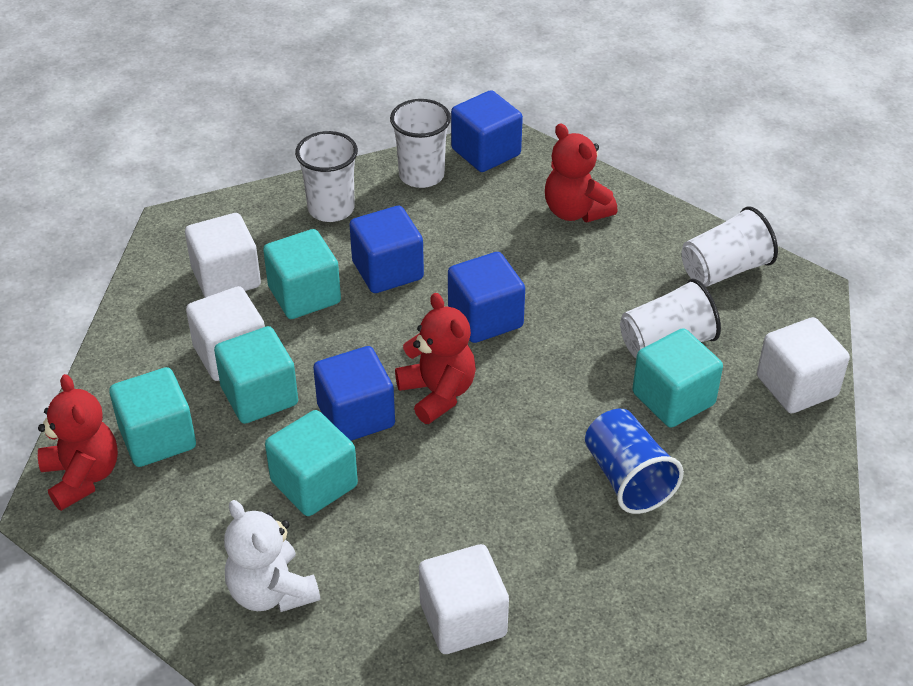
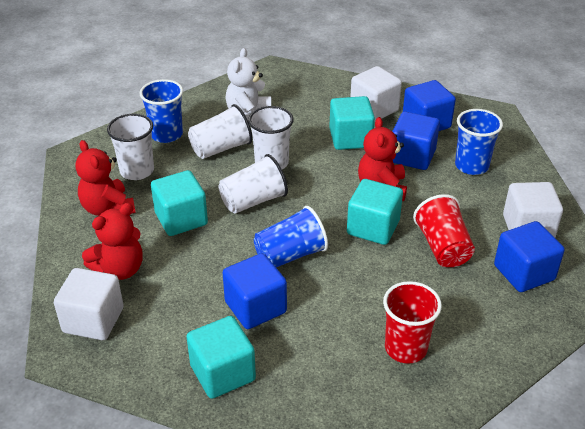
blue cup: [585,409,684,514] = 1 -> [140,79,183,143] [254,206,328,267] [455,109,503,175] = 3
red cup: none = 0 -> [383,281,442,364] [413,194,475,267] = 2
turquoise cube: [109,367,196,467] [214,326,298,424] [263,229,341,319] [265,410,358,516] [632,328,723,427] = 5 -> [151,170,208,236] [186,316,256,399] [329,96,375,150] [347,179,403,245] = 4
white cube: [185,213,261,298] [186,286,265,381] [419,544,509,654] [757,317,850,413] = 4 -> [54,268,124,340] [350,66,402,121] [503,182,563,238] = 3

